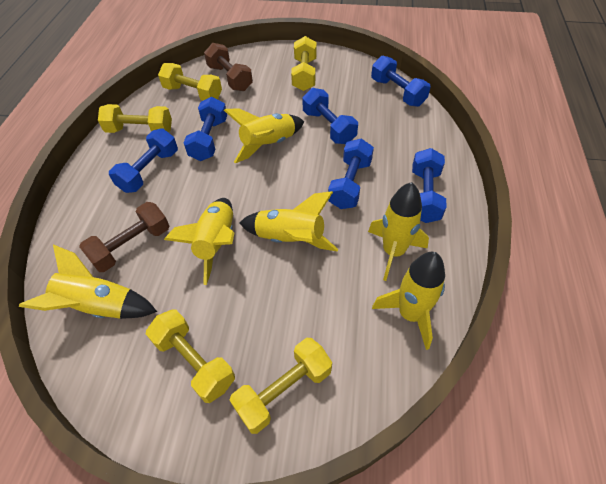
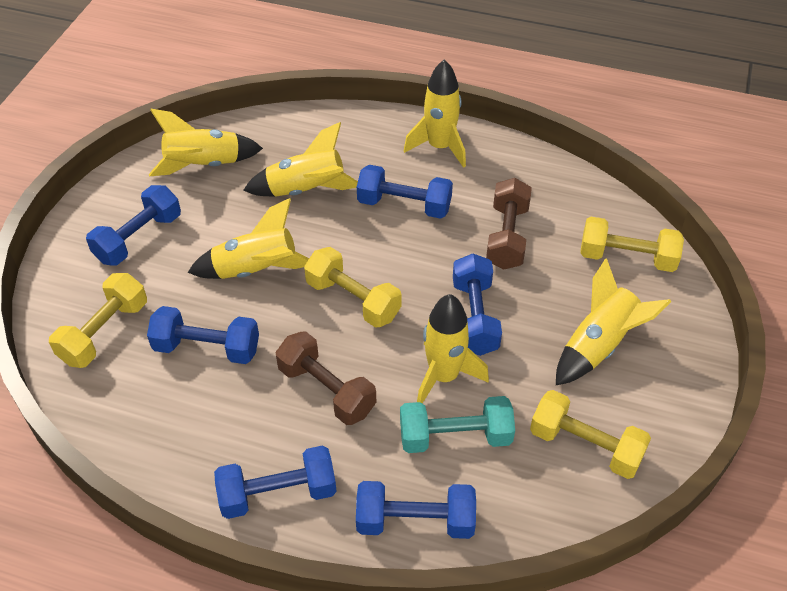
turquoise dumbbell: none = 0 -> [400,396,515,453] = 1
yellow dumbbell: [98,104,172,133] [146,309,235,403] [158,63,222,101] [230,338,332,434] [291,36,316,91] = 5 -> [49,273,147,368] [304,247,402,328] [530,390,651,479] [580,217,684,272] = 4

